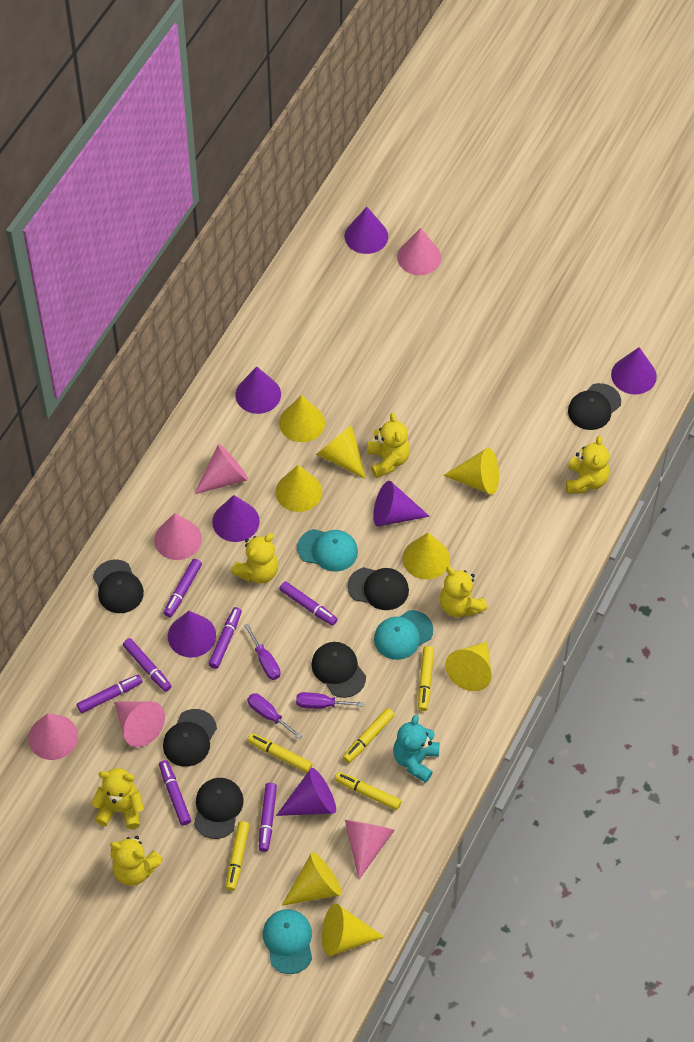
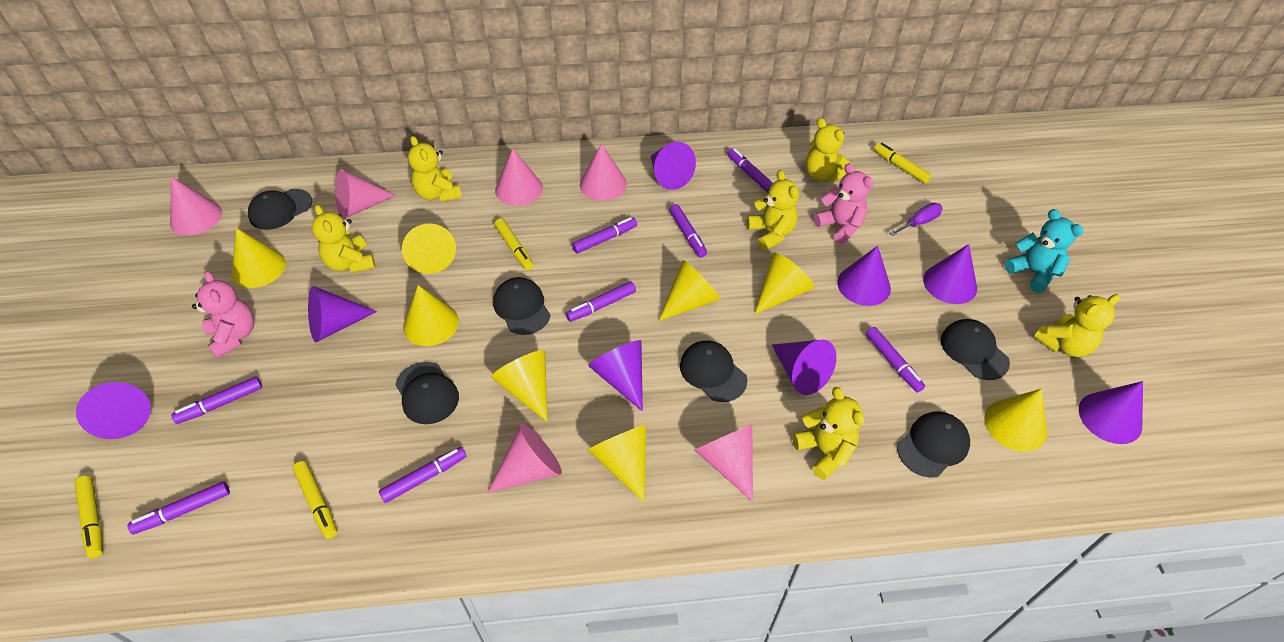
pink teddy bear: none = 0 -> [192,271,254,358] [814,163,874,244] = 2
purple cone: [168,611,216,658] [212,495,260,542] [236,367,281,414] [276,768,336,816] [345,207,388,254] [373,481,430,527] [611,347,657,395] = 7 -> [76,382,151,439] [308,286,377,342] [588,340,643,411] [651,142,696,190] [772,340,837,395] [837,246,891,306] [923,244,977,304] [1079,381,1143,444] = 8
purple marker: [77,675,143,713] [123,638,172,692] [159,760,191,825] [164,559,202,617] [208,607,242,669] [259,783,277,852] [279,581,338,626] = 7 -> [127,482,230,535] [171,377,262,424] [379,447,466,503] [566,281,636,322] [572,217,637,253] [669,204,707,257] [727,148,773,192] [866,327,925,392] = 8
purple screwdriver: [244,624,281,680] [247,693,302,739] [296,692,364,709] = 3 -> [890,203,943,236] = 1
turquoise cap: [263,909,312,974] [297,529,358,572] [374,610,433,660] = 3 -> none = 0
yellow marker: [226,821,250,891] [247,733,312,773] [335,772,402,810] [343,708,395,763] [418,646,434,711] = 5 -> [75,475,103,558] [293,461,337,539] [494,218,534,270] [874,143,931,183] = 4

